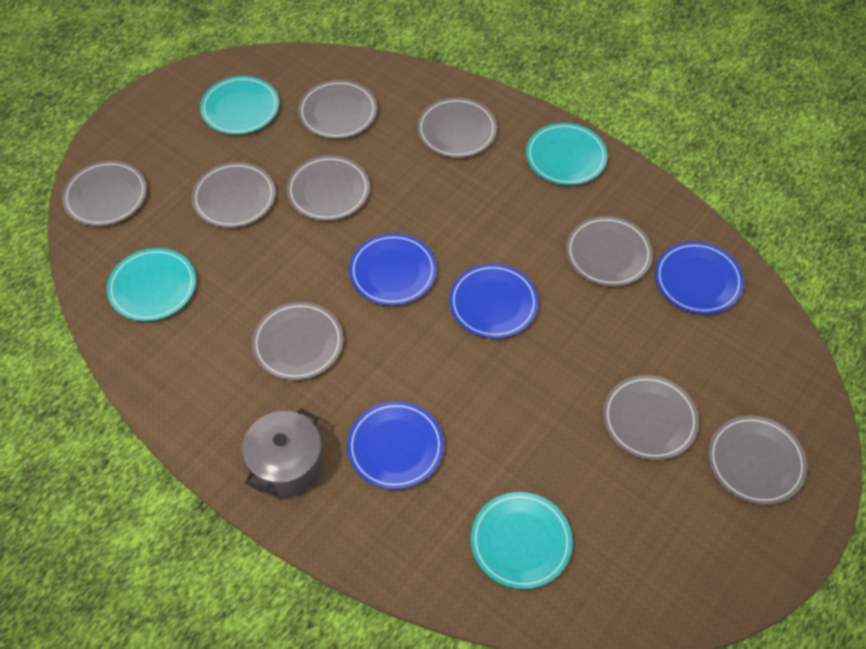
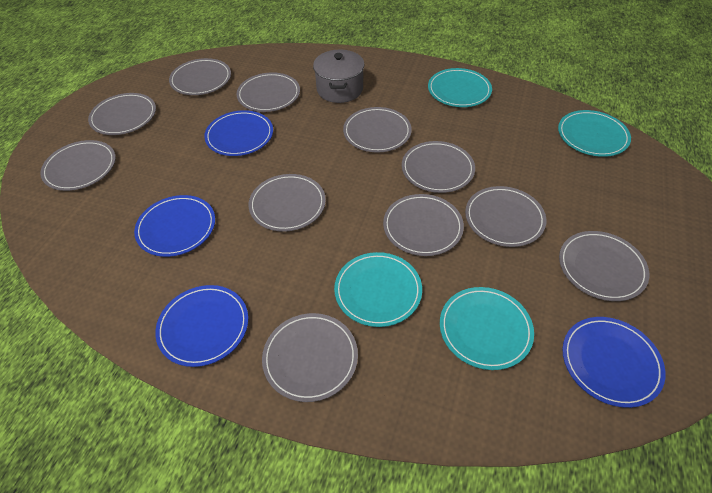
grey plate: [62,161,147,226] [192,162,276,228] [252,302,343,380] [287,156,370,221] [298,80,377,139] [417,97,497,158] [566,216,653,286] [603,375,699,460] [708,416,807,505] = 9 -> [40,140,116,191] [88,93,156,135] [169,58,231,95] [236,72,300,112] [249,174,326,232] [262,313,358,402] [343,107,412,152] [383,194,464,256] [402,141,475,193] [465,186,546,247] [559,231,649,301] = 11

